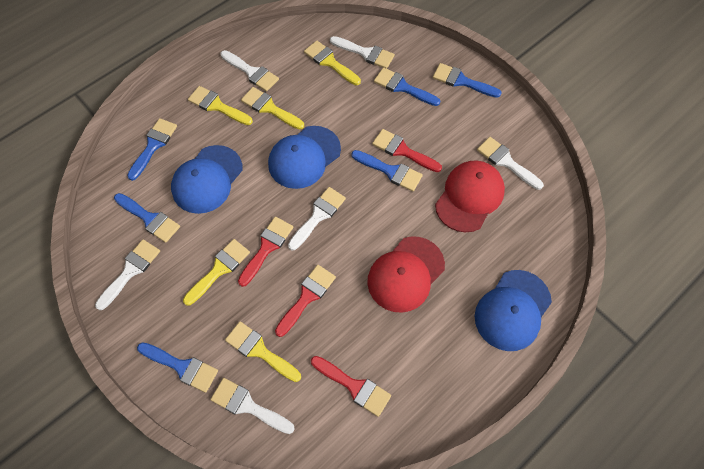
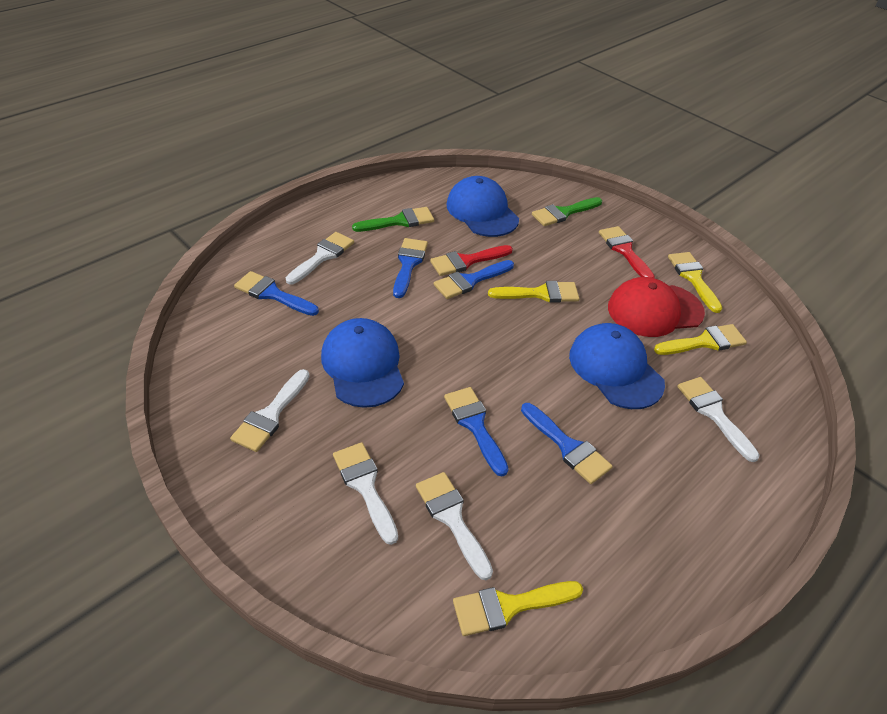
blue brush: [114,193,180,243] [127,118,177,181] [137,342,218,393] [351,150,423,191] [374,67,440,106] [433,63,502,98] = 6 -> [234,271,319,316] [393,238,428,298] [434,260,514,299] [444,387,509,477] [521,403,613,484] = 5
green brush: none = 0 -> [352,207,434,232] [532,197,602,226] = 2
red brush: [238,217,293,287] [275,265,336,337] [311,356,391,417] [372,129,442,172] = 4 -> [430,245,513,276] [599,226,655,278] = 2
red cap: [367,236,445,313] [435,160,505,233] = 2 -> [608,277,705,337] = 1
white brush: [95,239,160,310] [210,378,295,434] [220,50,279,92] [288,187,346,250] [330,36,395,69] [477,137,544,190] = 6 -> [230,369,310,452] [286,232,354,285] [333,442,398,545] [416,472,493,580] [677,377,759,462] = 5
yellow brush: [183,239,250,306] [188,86,253,125] [225,321,301,382] [241,87,304,130] [304,41,361,85] = 5 -> [453,581,583,636] [488,281,579,303] [654,324,747,355] [668,252,722,313] = 4

